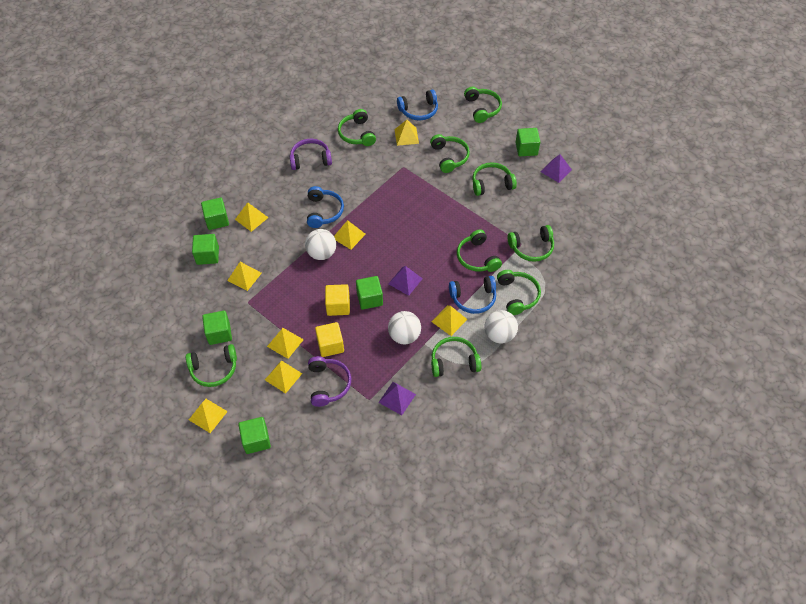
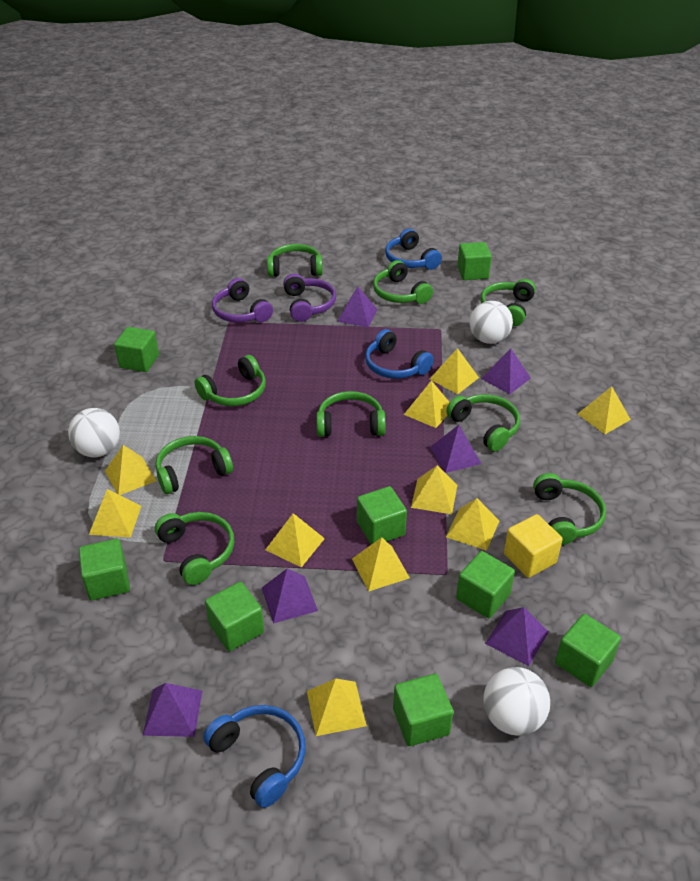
green cube: [192,234,219,265] [201,197,229,230] [202,311,232,345] [238,417,271,454] [356,276,383,310] [515,128,540,156] = 6 -> [79,539,130,600] [114,327,159,372] [205,582,264,651] [357,486,407,545] [393,674,453,746] [456,551,515,618] [457,242,492,280] [555,614,621,687] = 8
purple pyramid: [378,382,416,415] [388,266,423,296] [540,154,572,183] = 3 -> [143,683,202,737] [262,568,318,623] [337,286,378,327] [430,425,481,473] [481,348,531,394] [485,607,548,666] = 6
yellow cube: [315,322,344,357] [325,284,350,316] = 2 -> [504,514,563,578] = 1
yellow pyramid: [189,399,228,433] [227,262,262,291] [235,202,269,232] [265,360,302,394] [267,328,304,359] [334,220,366,250] [394,120,419,146] [431,305,467,336] = 8 -> [89,489,141,537] [105,445,157,495] [265,513,325,567] [307,678,367,736] [352,537,410,591] [404,380,450,428] [411,465,457,514] [430,348,479,394] [446,498,499,551] [578,386,631,434] = 10

